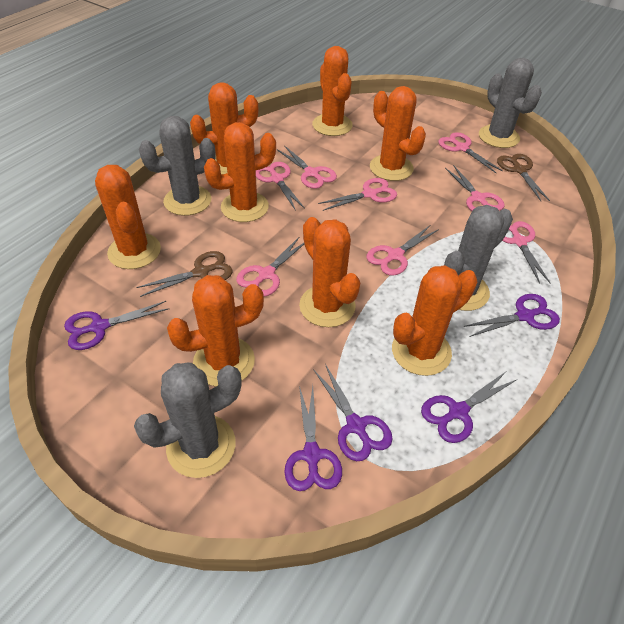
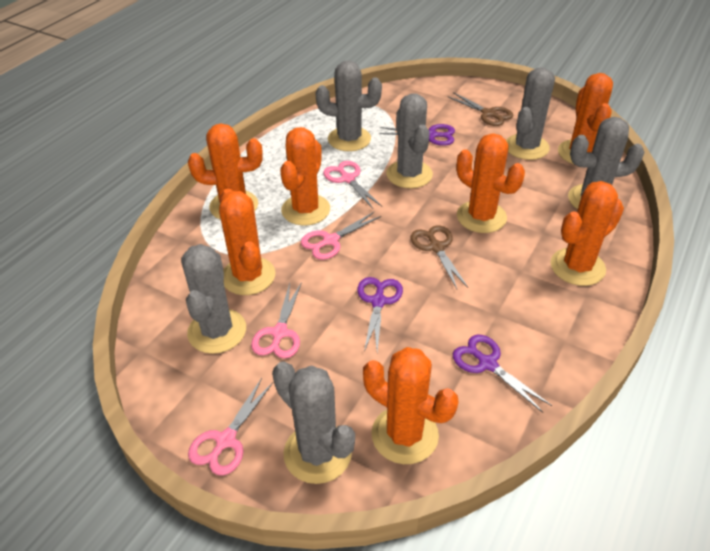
grey cactus: [134,362,242,478] [139,116,216,216] [444,205,513,311] [479,58,542,148] = 4 -> [181,244,246,354] [272,361,355,484] [316,60,382,151] [386,93,433,188] [506,67,555,160] [568,117,645,209] = 6
orange cactus: [95,165,161,269] [167,275,264,387] [190,82,259,174] [204,122,276,222] [299,217,360,327] [312,46,353,136] [370,86,426,181] [392,265,478,376] = 8 -> [188,123,263,220] [219,189,275,295] [280,127,330,226] [363,347,459,464] [456,133,525,233] [551,181,624,286] [558,73,613,165] = 7
pink scissors: [236,236,304,297] [256,162,305,211] [277,145,337,189] [318,178,397,211] [367,225,439,276] [438,132,503,173] [445,165,505,211] [502,221,550,284] = 8 -> [188,378,273,476] [251,282,302,359] [300,212,381,260] [323,161,382,209] = 4
purple scissors: [64,301,169,350] [284,386,342,491] [313,364,393,461] [421,371,516,443] [464,294,560,337] = 5 -> [357,277,403,352] [380,124,455,146] [453,335,552,413] = 3

